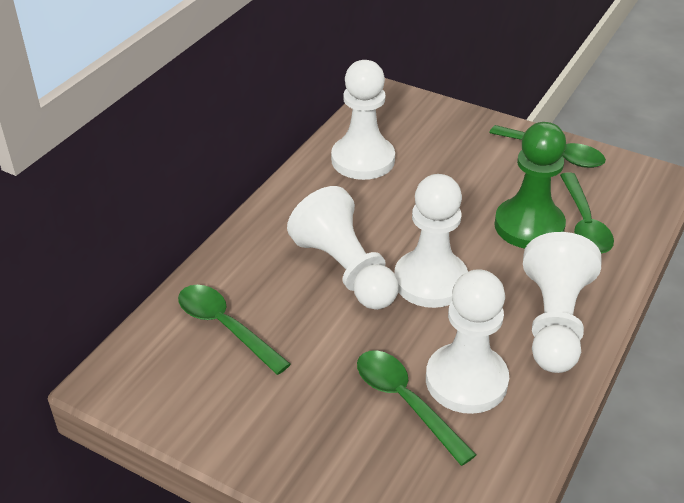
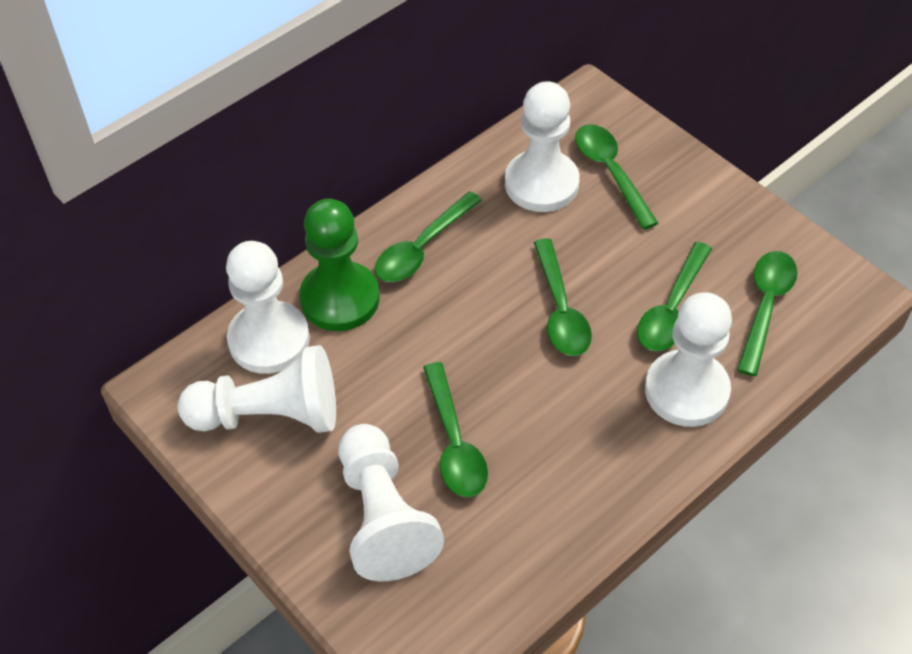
green spoon: [178,285,291,375] [357,350,476,466] [489,125,606,168] [560,172,614,253] = 4 -> [375,191,482,282] [423,362,488,497] [534,238,592,356] [575,124,658,229] [637,242,712,351] [737,251,797,376] = 6

